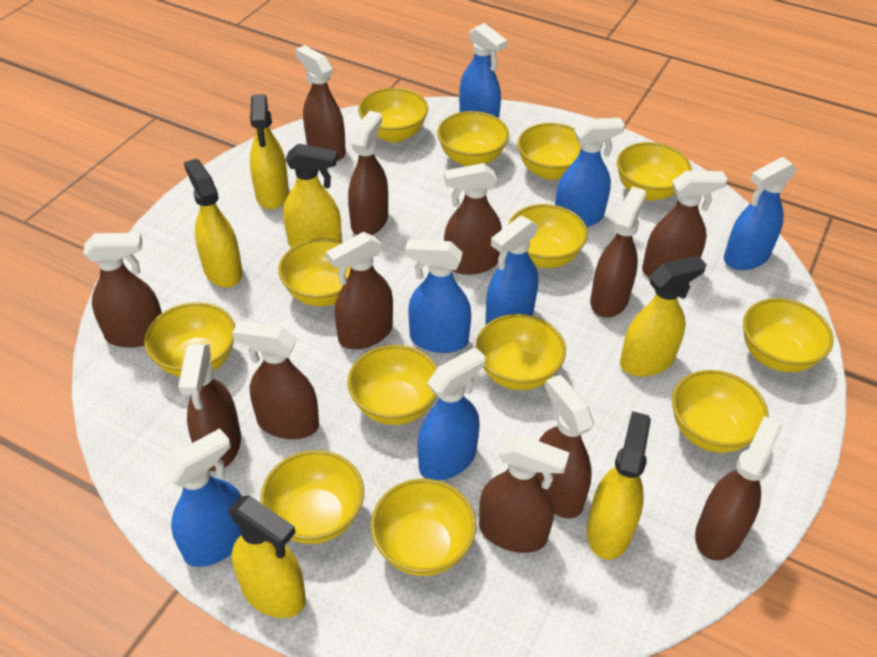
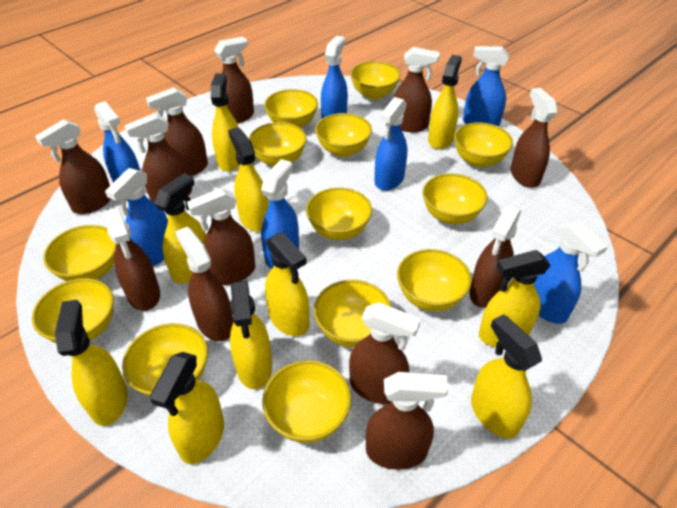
yellow spray bottle: [184,159,243,287] [228,496,306,618] [250,94,289,209] [283,144,342,248] [587,411,651,560] [620,255,707,377] = 6 -> [55,300,128,426] [150,352,224,464] [154,173,206,283] [211,73,240,172] [228,127,269,232] [230,280,272,389] [265,232,309,336] [428,55,462,149] [471,314,542,438] [479,250,551,347] = 10

